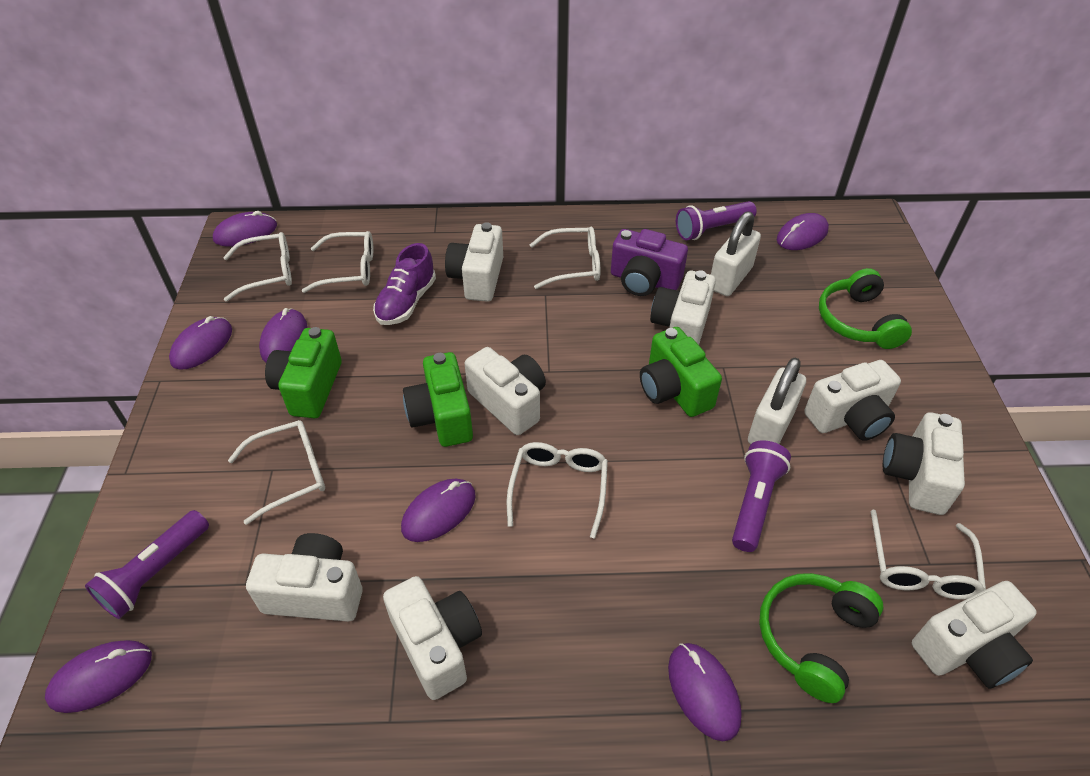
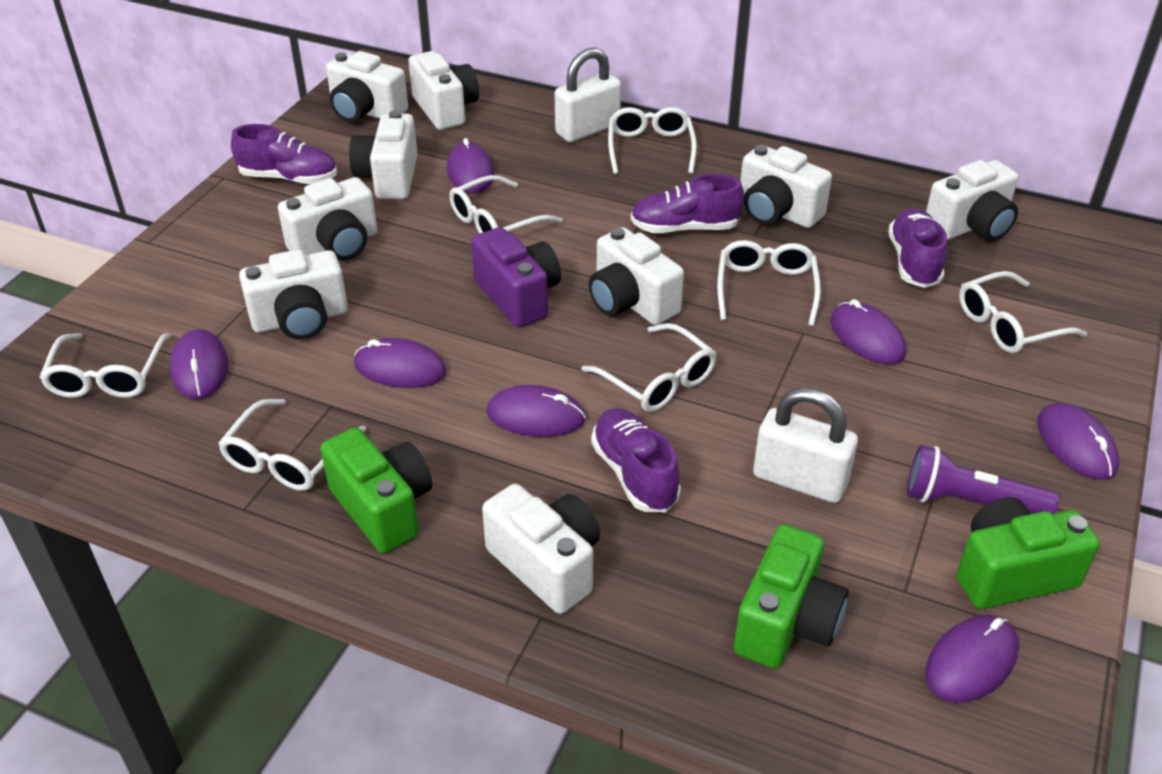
green headphones: [759,573,884,703] [819,268,912,349] = 2 -> none = 0
purple flashlight: [85,510,209,619] [676,201,757,240] [732,440,791,552] = 3 -> [907,445,1059,514] = 1
purple shoe: [373,243,436,325] = 1 -> [231,124,337,184] [591,408,681,512] [631,174,744,233] [888,208,947,288] = 4
white camera: [246,533,363,622] [383,576,482,700] [445,222,503,302] [465,347,546,435] [650,270,716,345] [804,360,901,441] [883,412,965,515] [912,581,1037,689] = 8 -> [239,249,348,340] [278,177,377,260] [326,51,408,122] [349,110,417,199] [408,51,479,130] [482,484,600,614] [589,227,684,325] [740,145,832,228] [926,160,1018,241] = 9
white glasses: [223,232,292,302] [228,420,325,525] [302,231,373,293] [507,442,608,539] [530,227,600,289] [871,509,986,599] = 6 -> [39,333,171,398] [218,399,367,491] [449,175,563,234] [581,323,717,412] [608,107,697,174] [717,240,821,326] [959,271,1087,353] = 7

